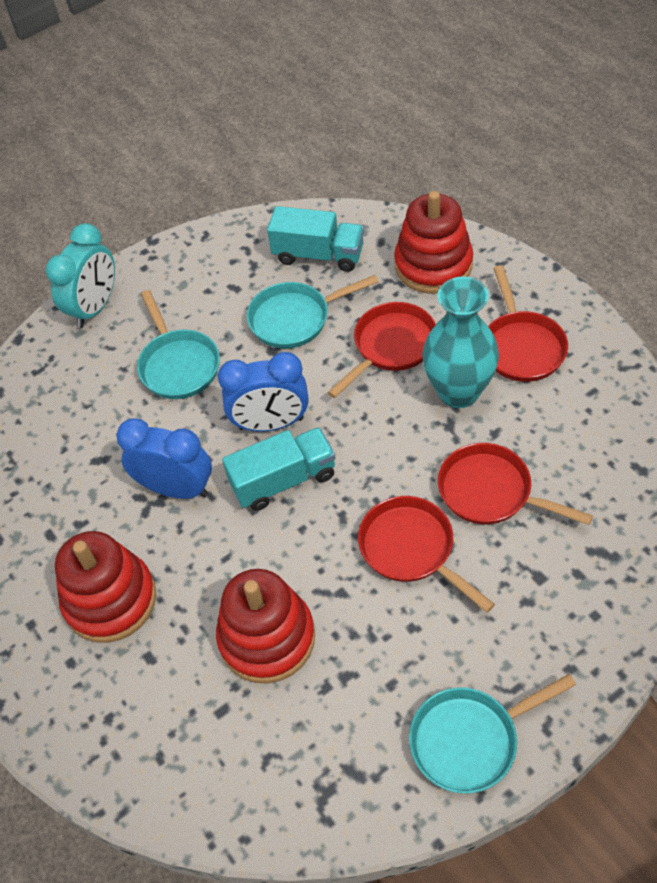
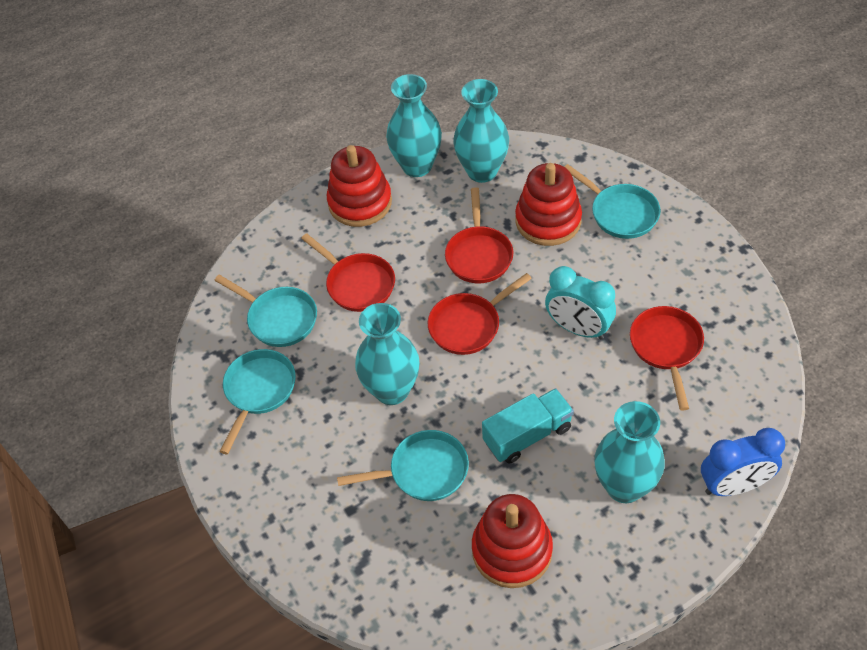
blue clock: [116,418,212,499] [218,352,309,432] = 2 -> [701,428,785,496] = 1
turquoise pan: [137,290,220,399] [247,275,379,348] [409,674,576,794] = 3 -> [214,275,317,347] [219,349,296,454] [337,430,469,501] [564,164,661,239] = 4
turquoise truck: [222,427,336,511] [267,206,364,272] = 2 -> [482,388,574,464] = 1
turquoise vase: [422,276,499,408] = 1 -> [355,303,420,405] [386,74,442,177] [453,79,509,183] [595,401,665,503] = 4

